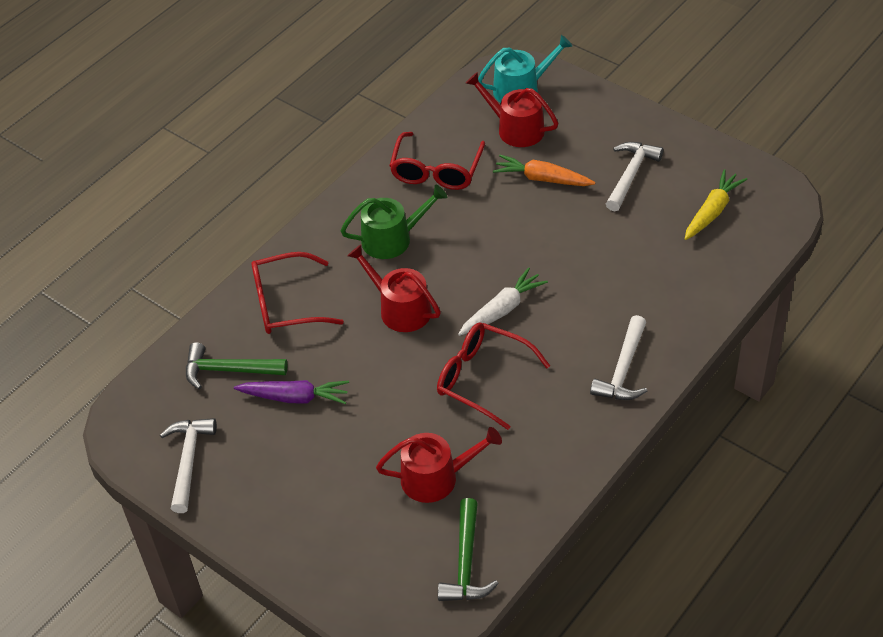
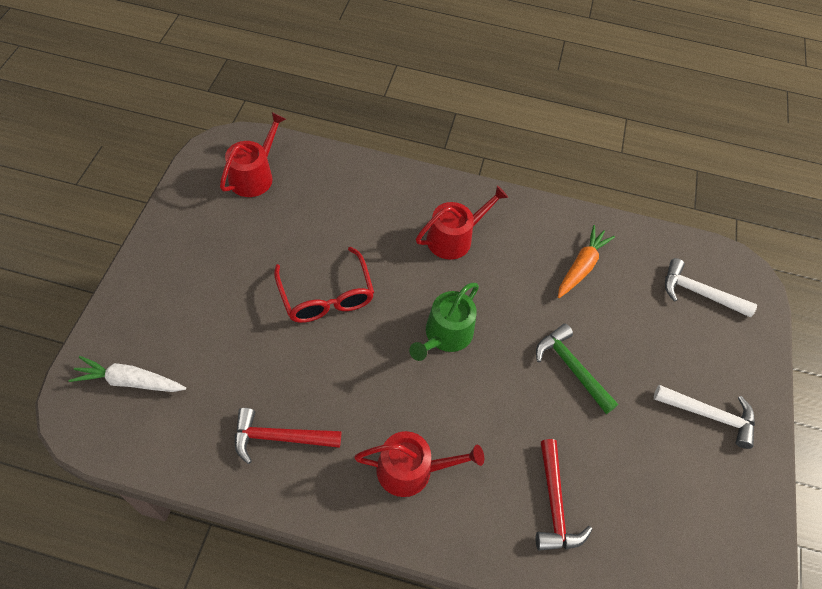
green hammer: [186,342,287,389] [438,498,499,601] = 2 -> [536,324,618,414] = 1
purple carrot: [234,380,349,404] = 1 -> none = 0
red glasses: [251,252,344,334] [389,132,485,190] [437,322,550,430] = 3 -> [274,247,374,323] = 1
red hammer: none = 0 -> [235,408,341,464] [536,439,593,551] = 2
turquoise watering can: [478,35,573,103] = 1 -> none = 0
white hammer: [160,418,217,513] [590,315,647,400] [606,142,663,212] = 3 -> [654,385,755,449] [665,258,757,317] = 2
yellow carrot: [685,169,747,240] = 1 -> none = 0

